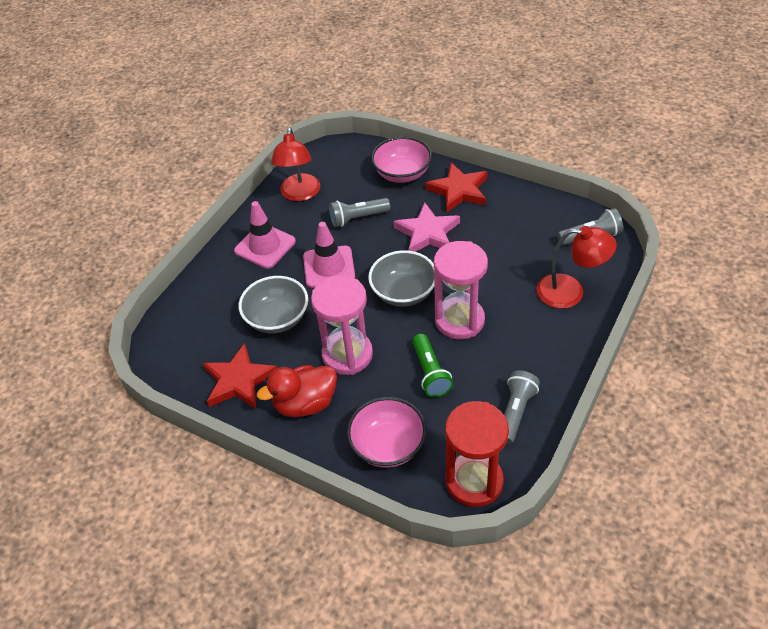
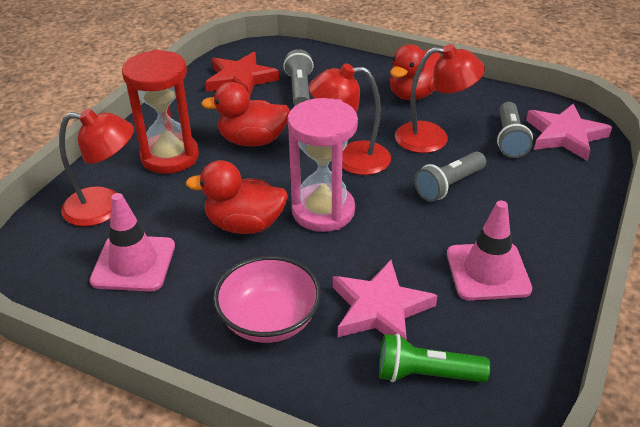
grey bowl: [238,276,308,333] [368,250,434,307] = 2 -> none = 0
pink bowl: [347,397,427,468] [371,137,432,183] = 2 -> [213,256,321,343] = 1
pink hourglass: [311,275,373,375] [434,241,488,339] = 2 -> [288,98,358,232] = 1
pink star: [393,203,460,252] = 1 -> [332,260,438,341] [526,104,612,161] = 2
red duck: [257,365,337,417] = 1 -> [186,160,288,234] [201,82,290,147] [390,44,441,100] = 3
red lamp: [271,128,320,201] [536,226,617,309] = 2 -> [59,109,134,226] [309,64,391,175] [395,44,485,153] = 3
red star: [203,343,277,409] [425,163,488,212] = 2 -> [205,52,279,97] = 1

